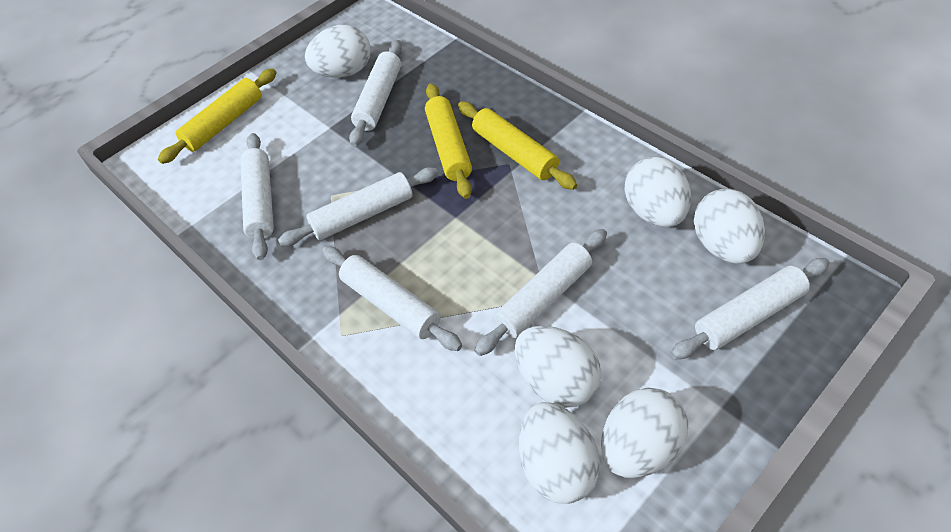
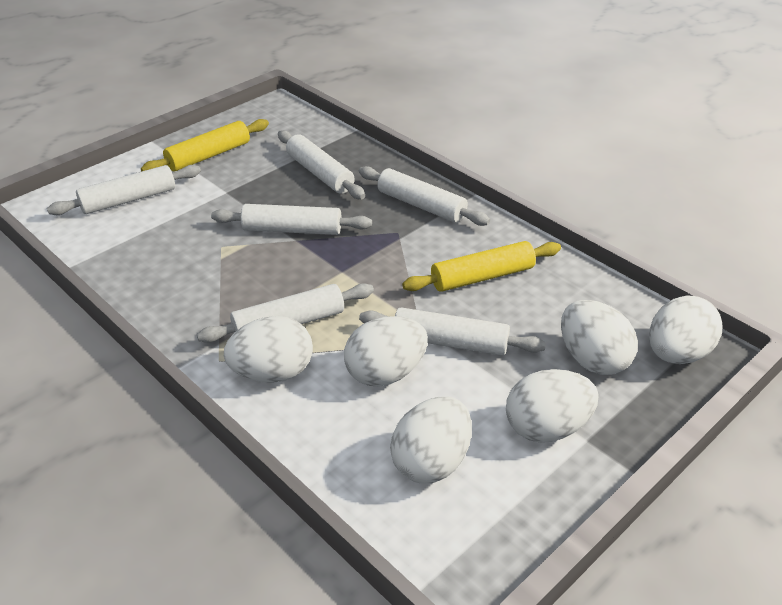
yellow rolling pin: [158,68,277,164] [425,84,472,199] [458,102,577,190] = 3 -> [141,119,269,172] [402,241,561,292] = 2

